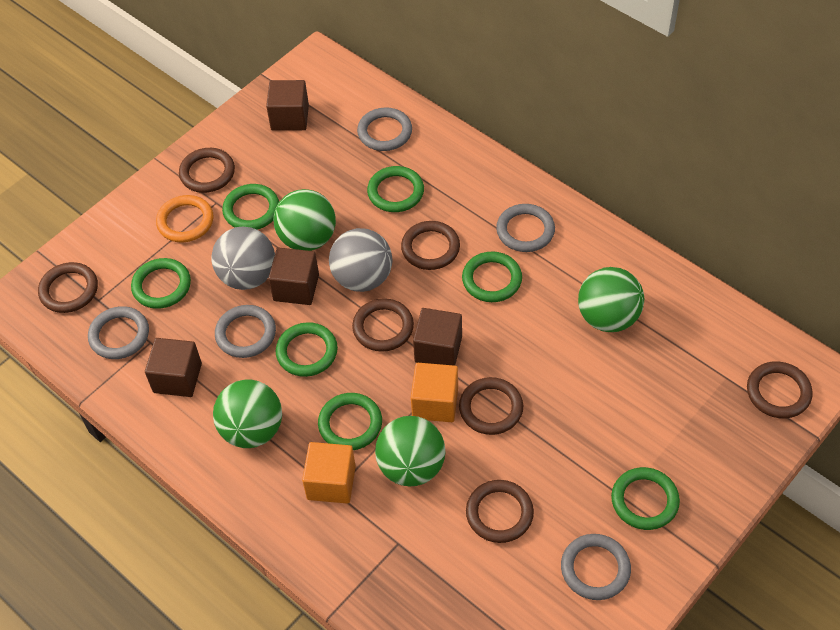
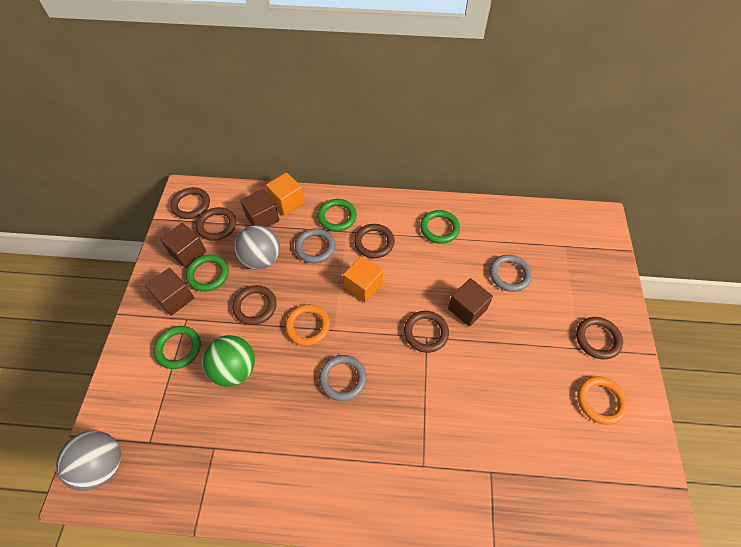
brown ring: [38,262,98,313] [179,148,235,193] [352,298,414,352] [401,221,460,270] [459,377,523,435] [466,480,534,543] [747,361,813,418] = 7 -> [171,187,210,219] [196,207,236,241] [233,285,277,325] [354,224,395,258] [404,311,449,353] [576,317,623,359] = 6
green ball: [213,379,282,448] [273,189,336,251] [375,416,446,486] [578,267,644,332] = 4 -> [202,335,255,387] = 1
green ring: [131,258,191,309] [222,184,279,230] [276,322,338,377] [318,393,382,450] [367,166,424,212] [462,252,522,302] [611,467,680,530] = 7 -> [154,326,201,369] [186,254,229,292] [318,199,357,231] [420,210,460,244] = 4
grey ring: [88,306,149,359] [215,305,276,358] [357,107,412,151] [496,204,555,252] [561,534,631,600] = 5 -> [295,228,336,263] [319,355,367,401] [490,255,532,292] = 3
orange ring: [156,195,213,242] = 1 -> [285,304,330,346] [577,376,628,425] = 2

